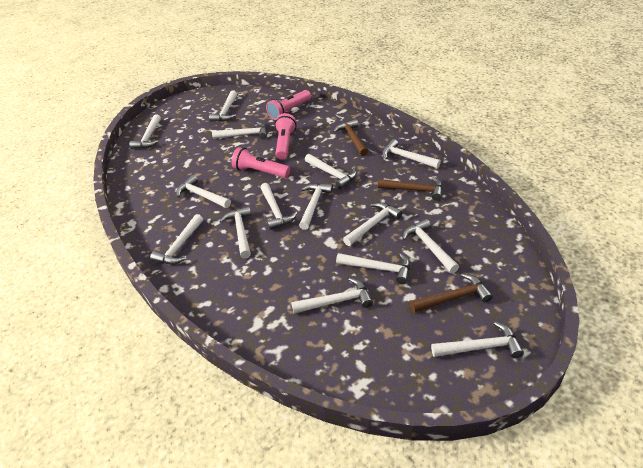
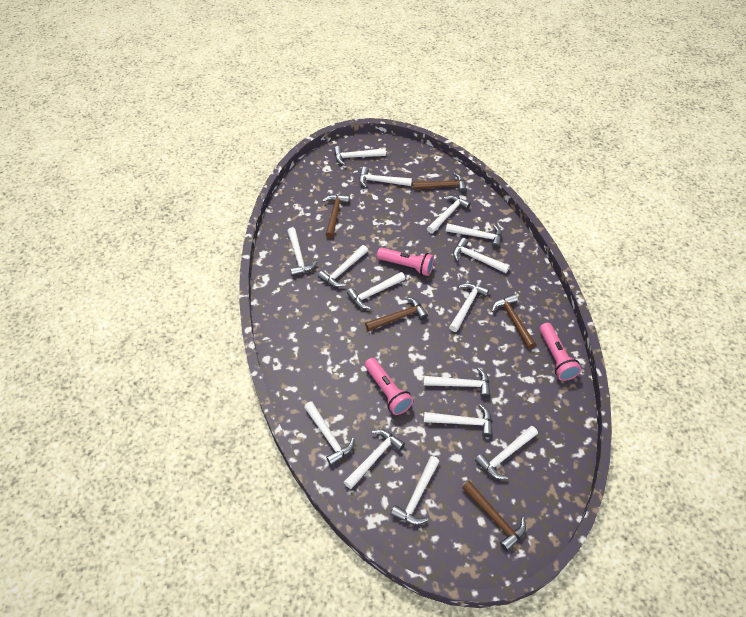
brown hammer: [333,119,368,156] [378,177,443,201] [410,273,493,313] = 3 -> [322,195,350,238] [365,297,428,331] [412,172,467,193] [462,481,526,552] [492,294,536,349] = 5

